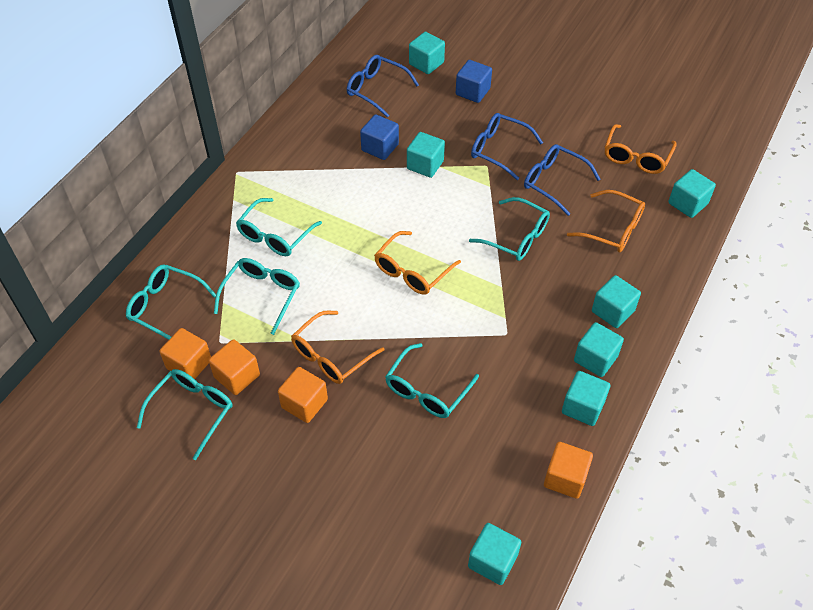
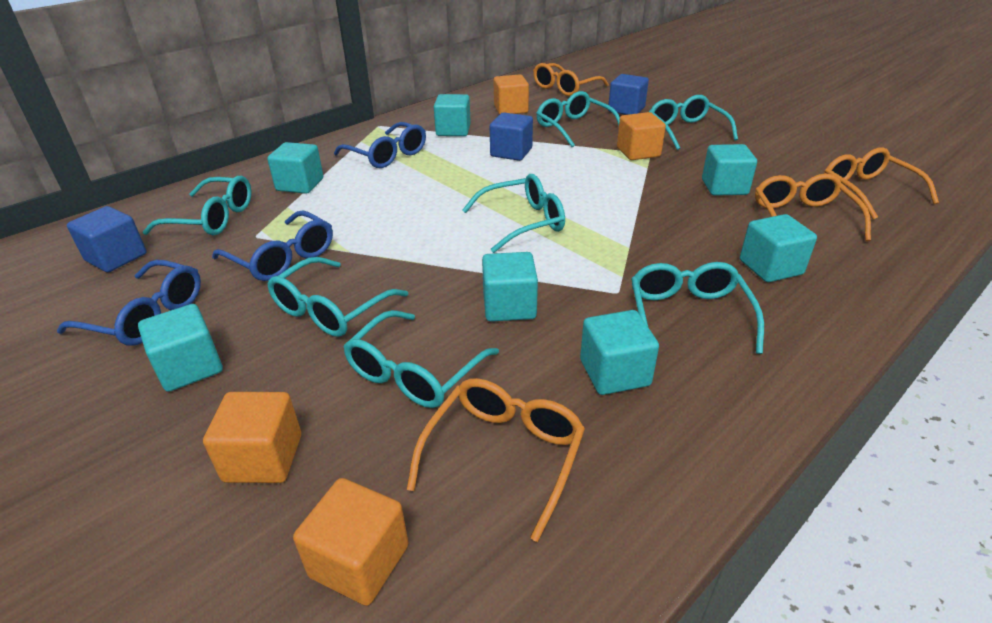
blue cube: [360,114,399,160] [456,60,492,103] = 2 -> [67,206,147,272] [490,113,533,161] [608,74,649,115] = 3
turquoise glasses: [126,265,216,340] [137,369,232,460] [214,258,300,335] [236,198,322,256] [385,343,479,418] [469,197,550,261] = 6 -> [143,176,251,235] [268,257,408,337] [343,310,499,408] [462,174,565,253] [536,91,620,147] [631,262,764,354] [649,95,738,150] = 7

